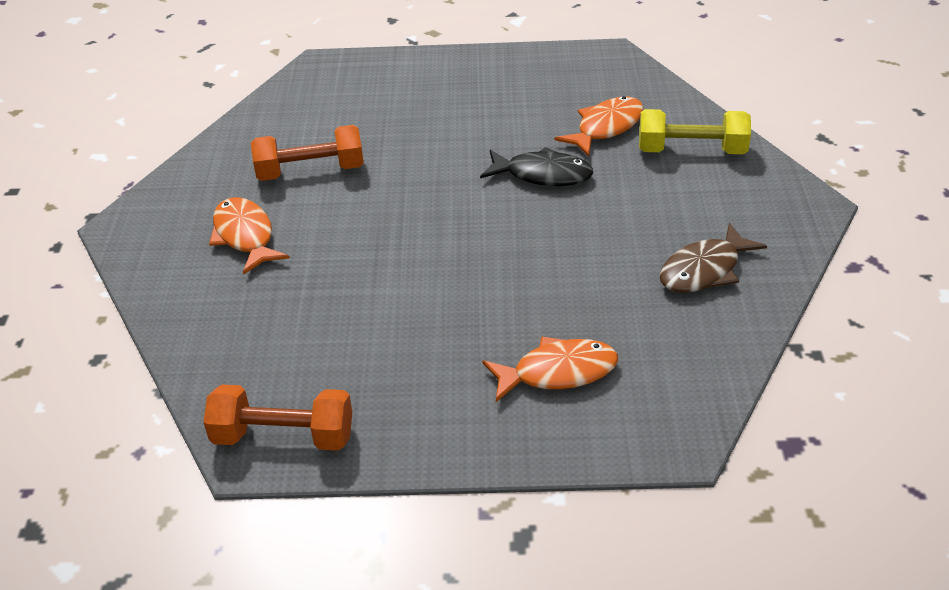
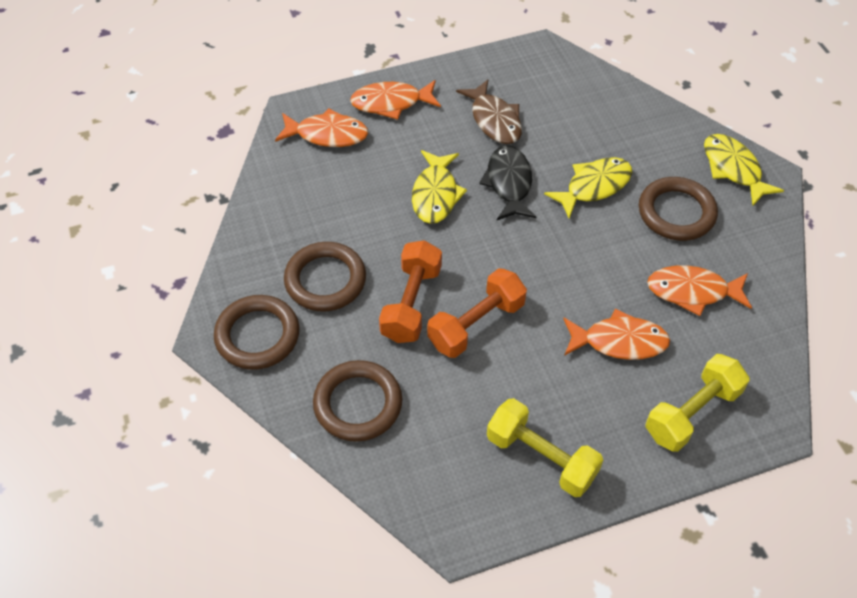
brown ring: none = 0 -> [214,295,300,370] [284,242,366,311] [313,360,402,442] [639,177,718,241] = 4
orange fish: [209,197,290,275] [482,337,618,402] [555,96,644,157] = 3 -> [275,108,368,147] [350,80,441,120] [563,309,670,360] [647,266,752,316] = 4
yellow dumbbell: [639,109,751,154] = 1 -> [487,398,603,497] [645,354,749,452] = 2
yellow fish: none = 0 -> [412,150,467,224] [544,157,632,218] [704,134,784,206] = 3

